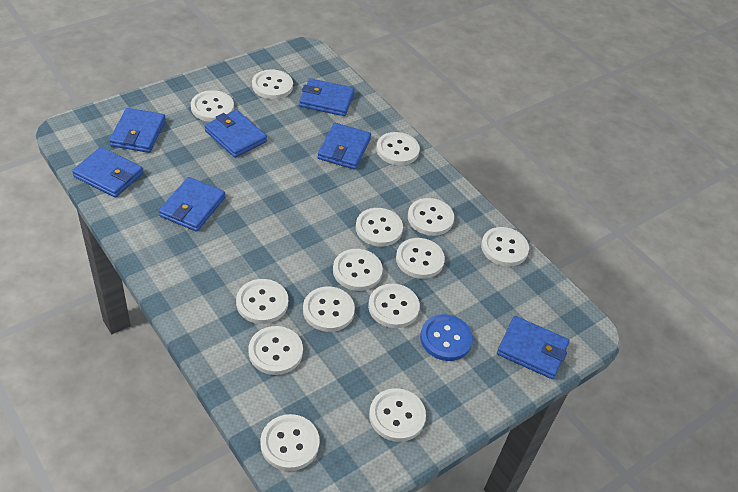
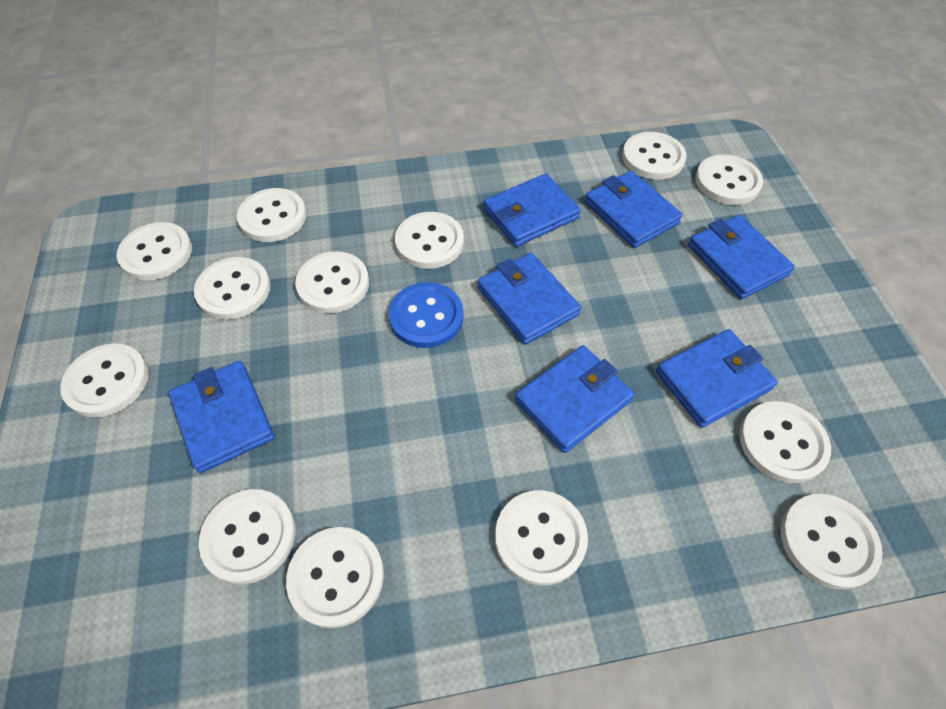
white button: [191,90,234,122] [236,279,288,324] [249,326,303,375] [252,69,293,99] [261,414,320,471] [303,287,355,332] [333,249,383,291] [356,208,403,247] [368,284,420,328] [369,388,426,442] [376,132,420,165] [396,238,445,279] [408,198,454,236] [481,227,529,267] = 14 -> [60,343,149,417] [117,222,192,280] [194,257,271,320] [199,489,296,584] [237,188,307,242] [286,527,384,628] [295,251,369,313] [395,212,464,269] [495,490,588,586] [622,132,687,180] [695,154,763,205] [739,401,831,483] [780,494,883,590] = 13

